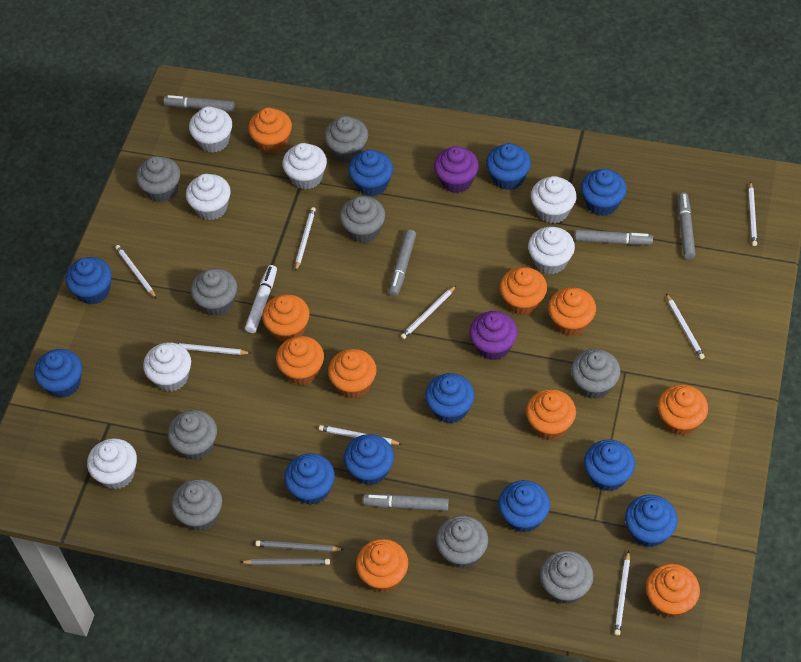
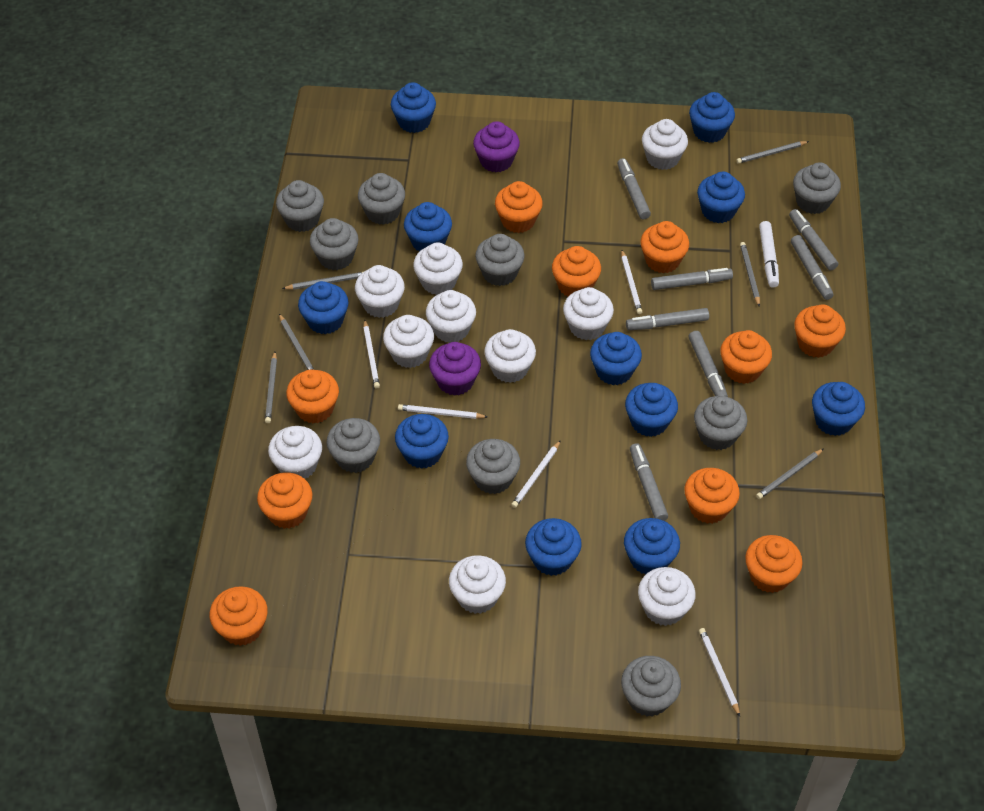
grey marker: [163,95,235,112] [363,494,449,511] [389,230,416,297] [575,229,653,245] [678,192,696,259] = 5 -> [617,158,651,219] [626,308,709,330] [630,443,668,521] [651,268,733,290] [688,331,728,397] [789,209,838,271] [791,235,833,300] = 7
grey pencil: [241,559,330,565] [255,540,344,552] = 2 -> [265,352,277,423] [279,314,314,370] [282,272,363,290] [736,141,809,164] [740,242,760,307] [756,449,824,499] = 6
white cupcake: [87,438,137,489] [143,342,191,392] [186,174,230,220] [189,106,232,153] [282,143,327,190] [528,227,575,274] [531,176,577,223] = 7 -> [268,426,322,479] [355,265,405,318] [383,315,434,368] [413,243,463,295] [426,290,476,343] [449,555,506,614] [484,329,536,383] [563,287,614,340] [638,567,696,626] [642,119,688,170] = 10
white pencil: [115,245,156,298] [177,343,251,355] [295,207,316,272] [319,425,402,445] [401,286,456,339] [614,551,630,635] [666,294,705,359] [749,181,757,246] = 8 -> [363,319,380,388] [398,404,487,419] [511,440,561,508] [621,250,642,314] [699,628,740,717] = 5

